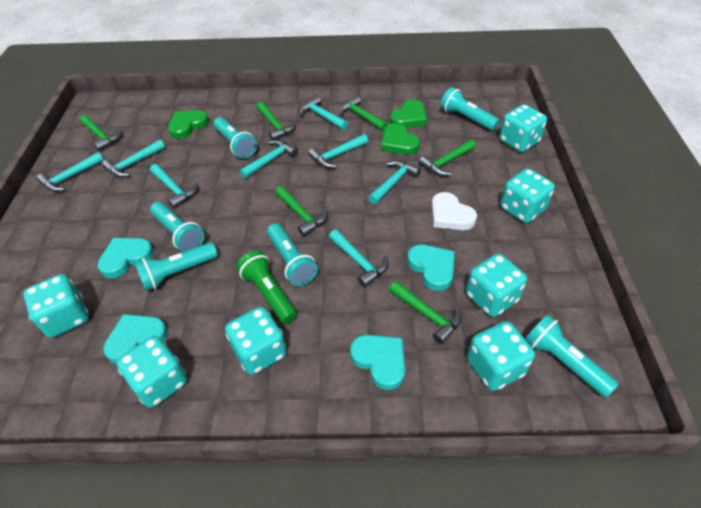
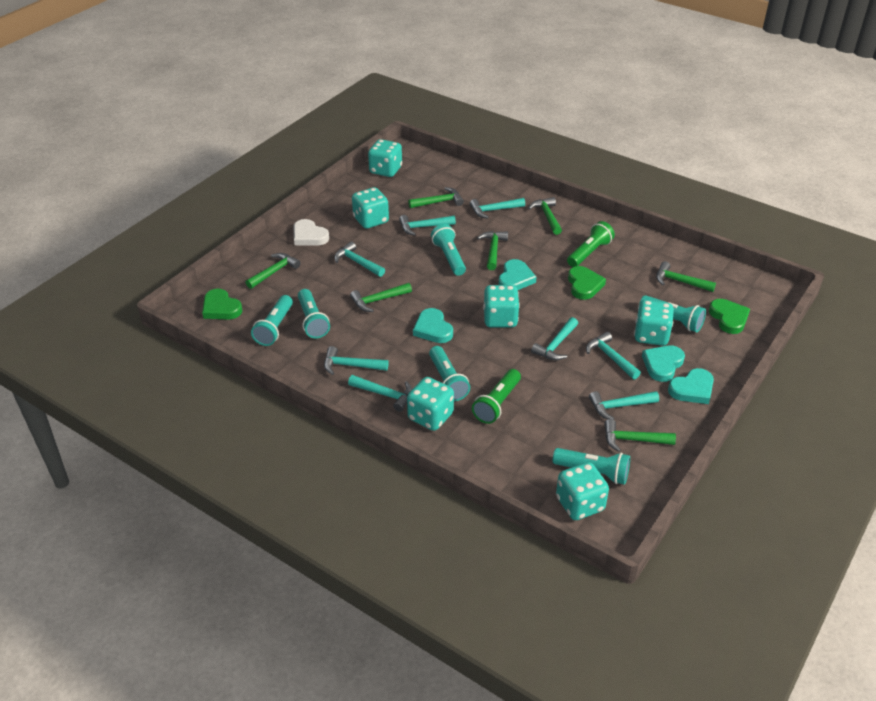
green flashlight: [237,250,297,324] = 1 -> [472,369,521,424] [567,221,615,267] = 2
green hammer: [79,115,122,151] [256,102,296,140] [275,186,327,236] [339,96,388,131] [389,281,462,344] [419,139,476,176] = 6 -> [245,253,301,289] [350,283,412,312] [408,187,464,208] [477,231,508,270] [528,197,562,235] [604,419,676,452] [656,261,716,292] = 7
turquoise dice: [23,274,89,338] [116,336,187,408] [225,307,287,375] [466,253,527,317] [467,321,535,391] [499,104,547,152] [500,168,555,223] = 7 -> [352,187,389,229] [368,139,402,177] [407,377,454,431] [483,285,520,327] [556,462,609,520] [634,300,674,346] = 6

